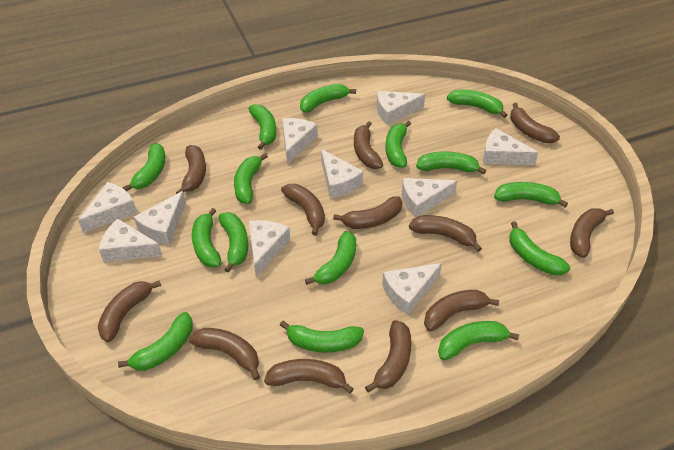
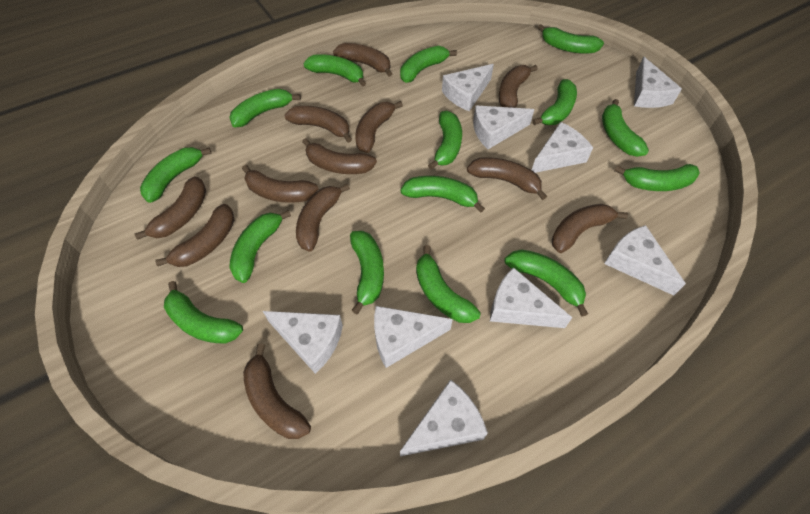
white cheese: [78,182,137,233] [99,219,162,262] [134,191,186,245] [249,220,290,277] [282,118,318,165] [321,149,363,198] [377,91,425,125] [382,263,442,315] [402,178,457,218] [483,128,538,165] = 10 -> [263,311,343,374] [374,306,453,368] [400,379,488,456] [442,64,494,111] [473,105,535,149] [490,267,572,328] [532,122,593,173] [604,225,686,295] [634,57,682,108] = 9

